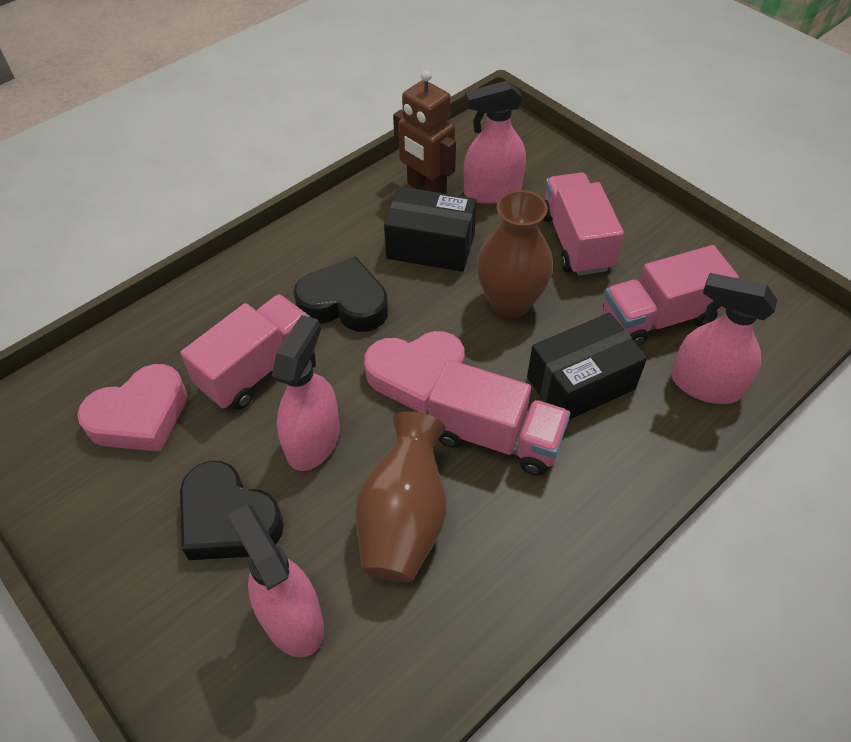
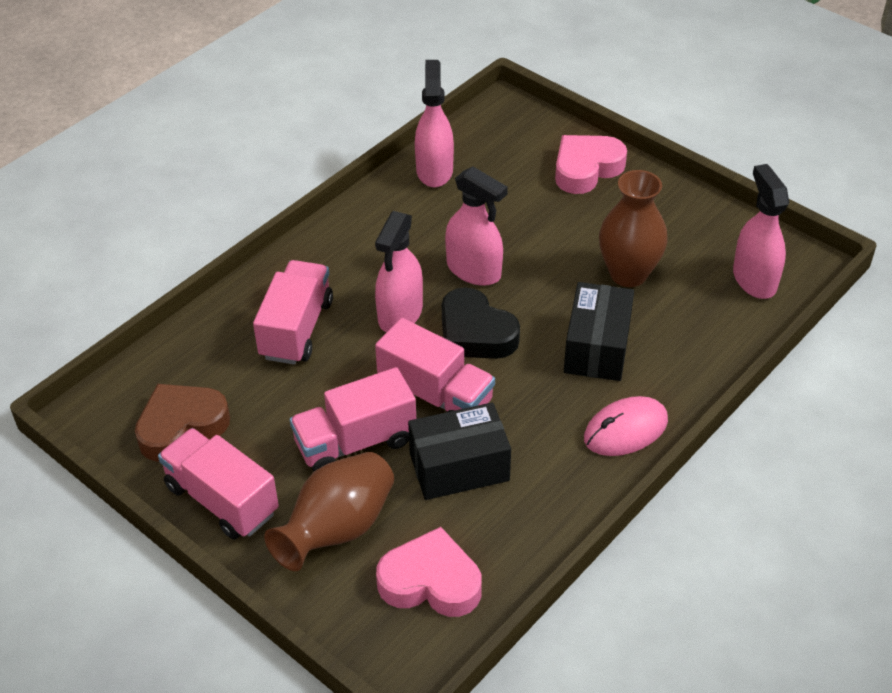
black heart: [180,461,284,560] [294,257,388,332] = 2 -> [442,287,520,359] = 1
brown heart: none = 0 -> [135,384,230,462] = 1
brown robot: [393,70,456,194] = 1 -> none = 0
pink mouse: none = 0 -> [584,396,668,456] = 1

